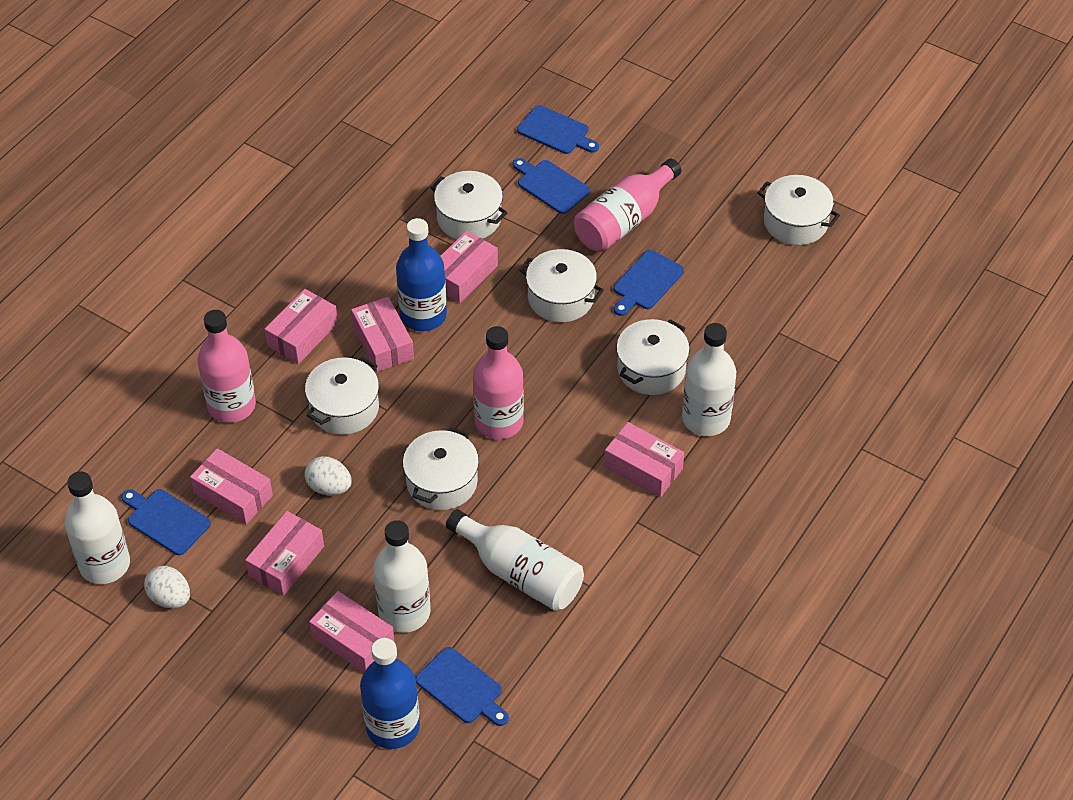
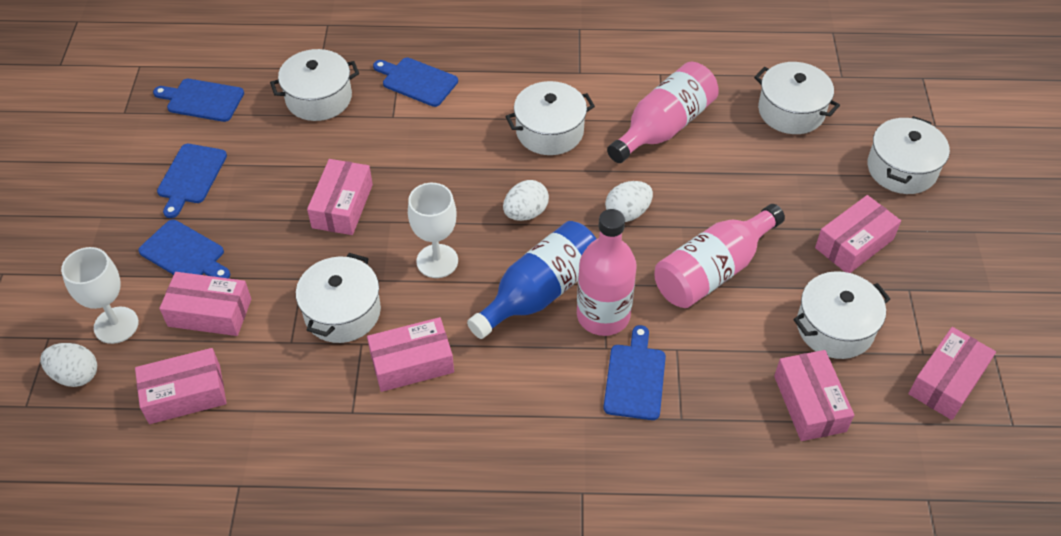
blue bottle: [360,638,420,749] [396,218,447,331] = 2 -> [467,221,596,339] = 1
white bottle: [64,472,130,584] [373,520,431,633] [446,509,584,611] [682,323,736,436] = 4 -> none = 0
white egg: [144,566,190,608] [304,456,352,495] = 2 -> [40,343,97,387] [503,180,549,221] [605,181,653,222] = 3
white goblet: none = 0 -> [61,247,139,344] [408,183,458,278] = 2

